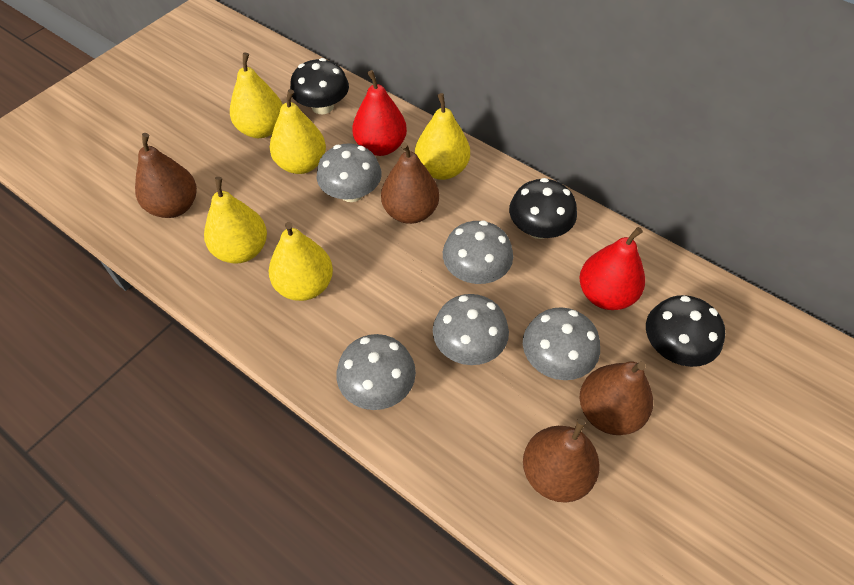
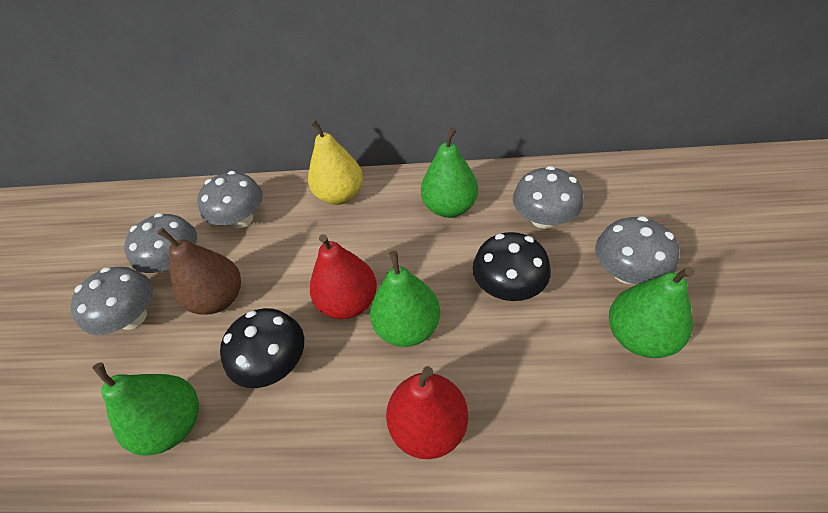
black mushroom: [290,58,349,114] [509,178,577,239] [646,295,725,367] = 3 -> [220,308,304,388] [473,232,551,301] = 2
brown pear: [135,133,197,218] [381,142,439,224] [523,419,600,502] [580,361,653,435] = 4 -> [157,228,241,315] = 1
green pear: none = 0 -> [92,362,199,456] [370,251,440,347] [421,127,478,218] [609,267,695,358] = 4
yellow pear: [204,177,267,264] [230,52,283,138] [269,222,333,301] [270,89,326,174] [415,93,470,180] = 5 -> [308,119,363,205] = 1

